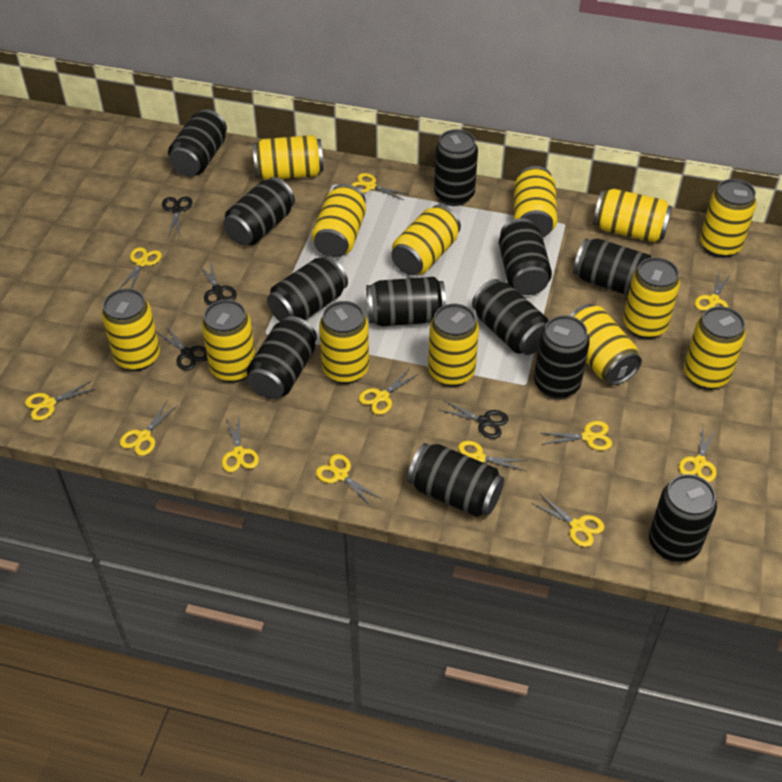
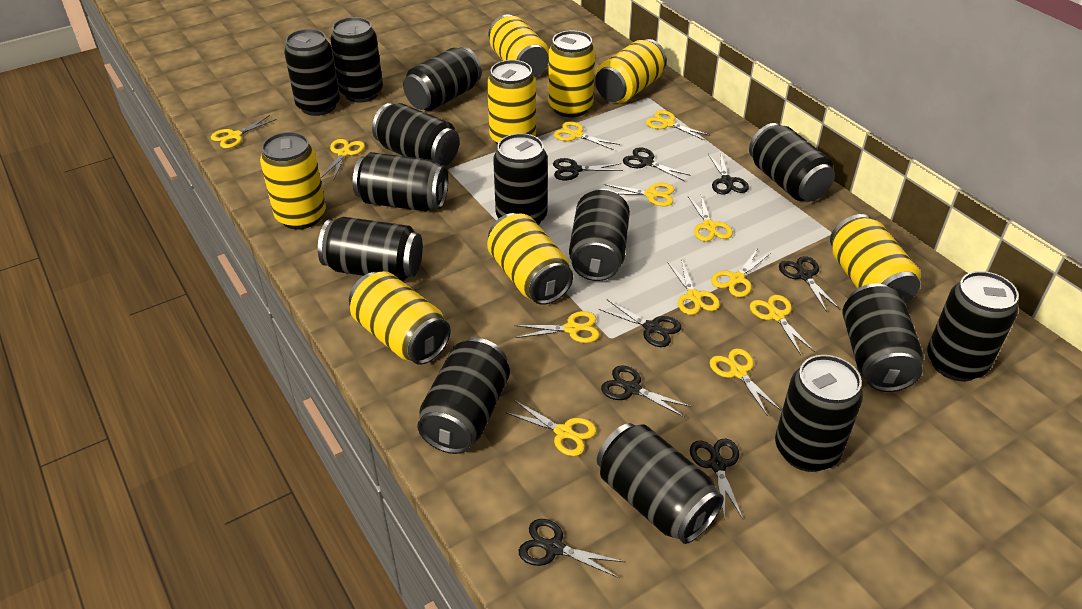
black can: [168,109,227,176] [223,177,295,246] [247,316,317,399] [267,255,348,322] [366,277,446,326] [407,443,504,517] [434,129,478,206] [472,279,549,355] [499,218,552,295] [534,315,590,399] [573,238,652,295] [649,474,717,562] = 12 -> [284,29,340,116] [318,217,423,281] [331,17,383,103] [353,152,448,211] [372,103,460,166] [403,47,482,111] [417,338,510,454] [493,133,548,225] [569,189,630,281] [597,423,724,544] [749,123,835,202] [775,355,863,472] [843,283,924,392] [927,271,1019,381] = 14
black scissors: [157,325,208,371] [162,196,193,237] [199,261,237,305] [439,400,508,439] = 4 -> [519,519,625,578] [553,158,623,180] [599,300,681,347] [601,365,692,418] [623,148,691,181] [690,439,743,521] [708,152,749,195] [779,256,840,312] = 8
yellow can: [102,289,160,371] [202,300,255,383] [252,135,324,180] [311,184,366,258] [319,301,369,384] [391,205,461,275] [428,304,479,387] [514,166,557,237] [569,304,642,385] [593,189,672,242] [623,257,680,339] [684,306,746,389] [700,179,757,258] = 13 -> [260,132,326,230] [349,271,451,365] [487,60,536,145] [487,213,573,305] [488,15,549,77] [548,30,595,118] [595,39,667,103] [830,214,920,304] = 8

